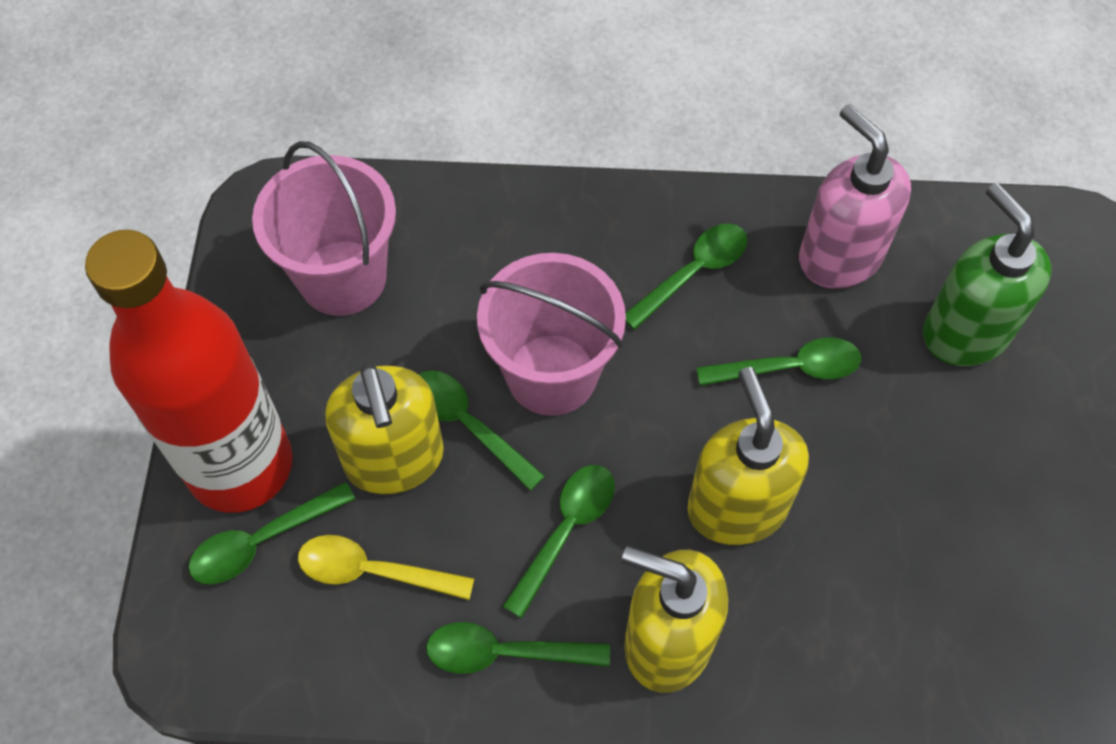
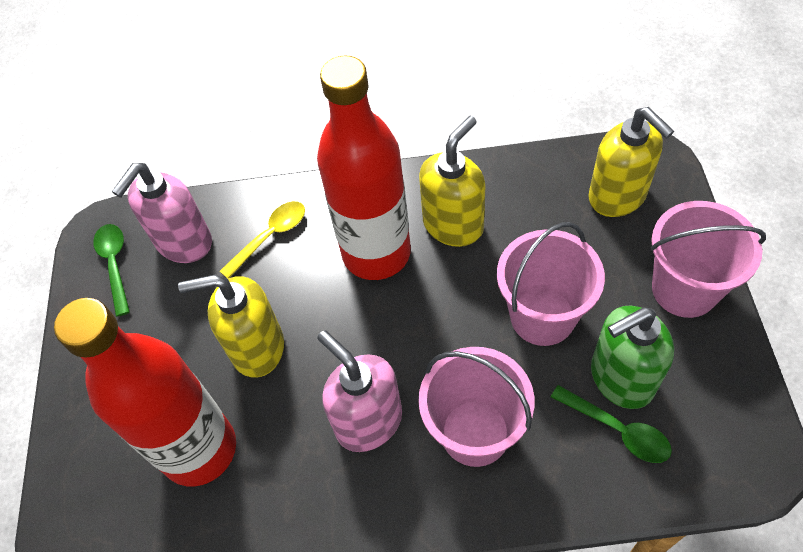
green spoon: [188,482,356,584] [418,370,545,491] [426,622,610,674] [503,465,615,618] [626,223,748,330] [696,338,861,386] = 6 -> [93,224,130,317] [551,385,672,463] = 2
pink bucket: [252,141,396,316] [477,253,626,416] = 2 -> [419,347,535,467] [497,222,605,346] [650,201,766,318] = 3
pink soap dispenser: [799,104,911,289] = 1 -> [112,163,212,263] [317,330,402,452] = 2
red bottle: [85,230,293,513] = 1 -> [54,298,236,486] [317,56,411,280] = 2

